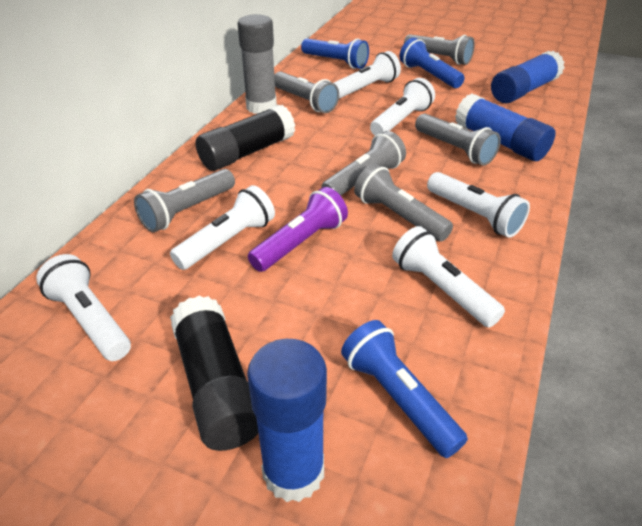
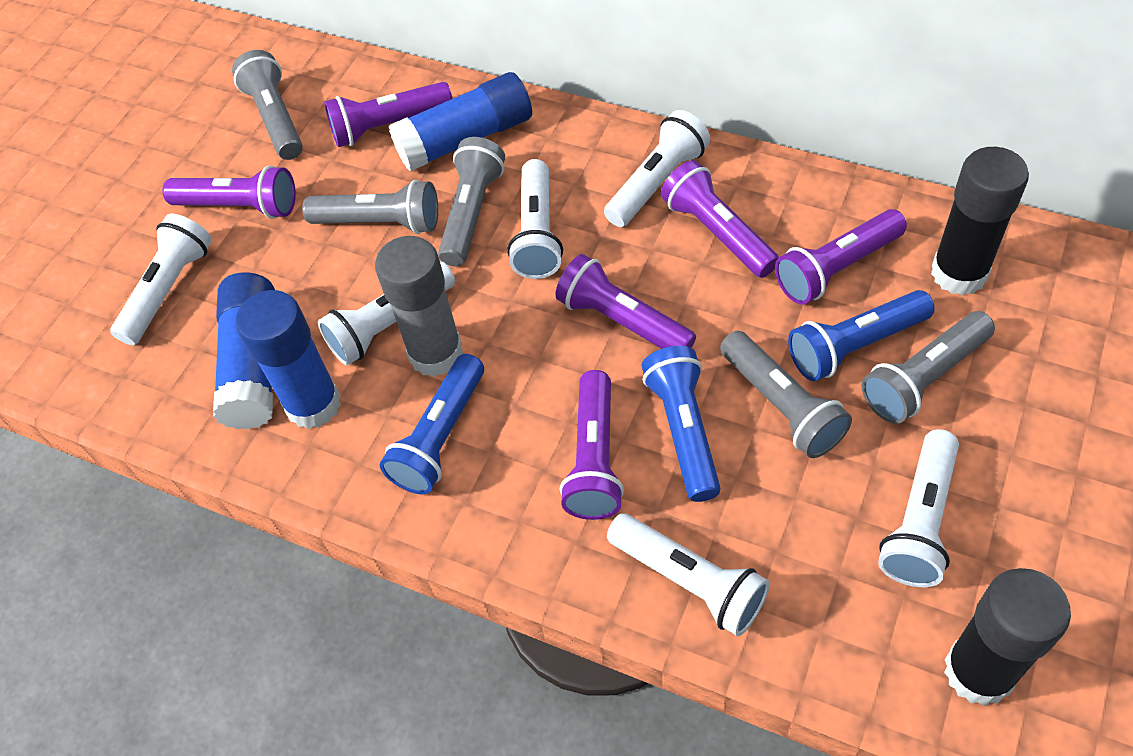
grey flashlight: [134,169,235,232] [274,72,339,113] [321,131,406,196] [354,163,453,242] [404,34,475,65] [415,114,501,166] = 6 -> [232,50,303,160] [302,180,438,234] [438,137,505,267] [720,331,852,458] [862,311,995,424] = 5
purple flashlight: [248,187,348,272] = 1 -> [162,165,296,219] [324,82,452,147] [555,254,696,349] [560,370,624,520] [661,160,779,278] [775,209,907,304] = 6

